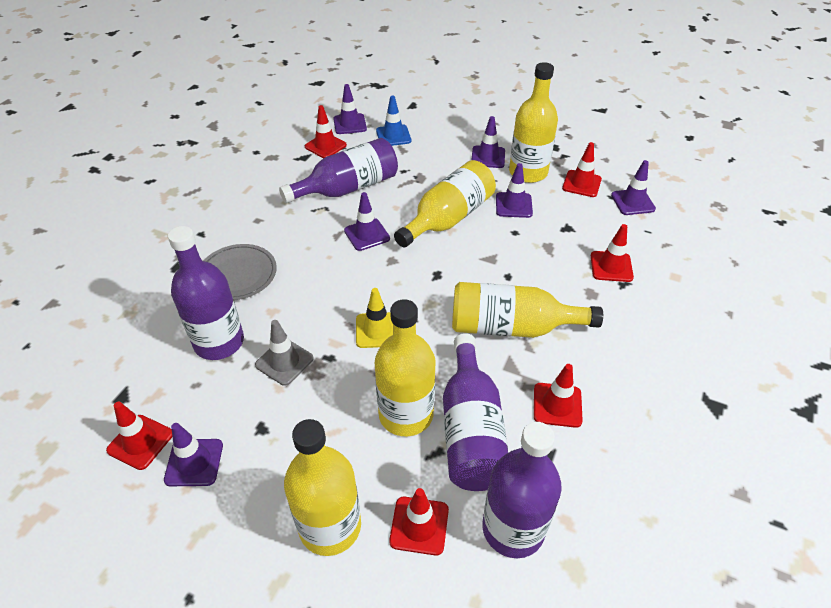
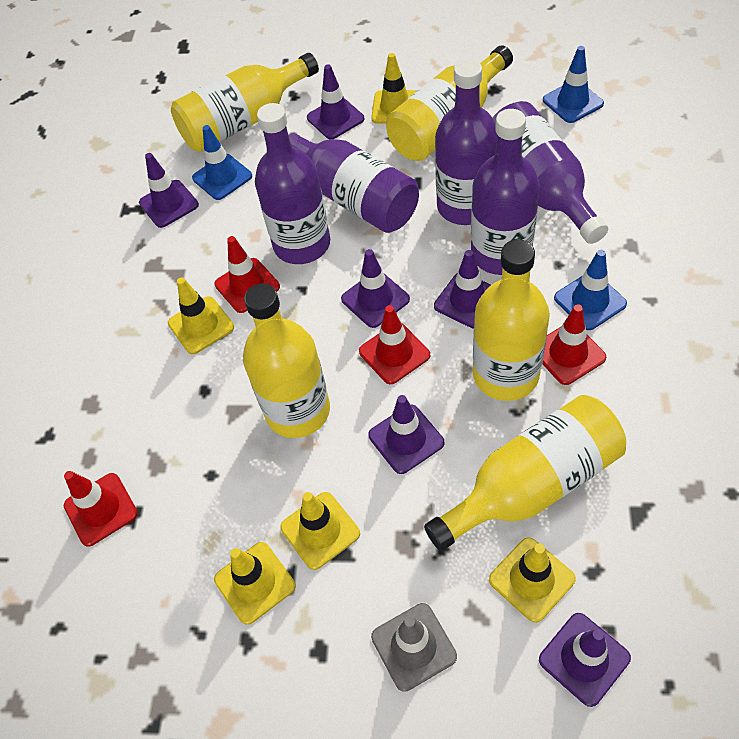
blue traffic cone: [376,95,411,146] = 1 -> [192,125,252,200] [543,46,604,123] [554,250,627,330] = 3
grey plate: [204,244,277,300] = 1 -> none = 0
purple bottle: [168,226,244,360] [279,138,398,203] [443,333,508,491] [482,422,562,558] = 4 -> [255,103,330,264] [287,127,419,233] [435,59,497,225] [471,109,540,275] [493,101,608,244] = 5
red traffic cone: [106,402,172,470] [305,105,347,158] [389,488,449,555] [534,364,583,428] [562,142,602,197] [591,224,634,282] = 6 -> [64,471,138,547] [214,236,280,313] [359,305,430,384] [542,304,606,385] = 4
yellow traffic cone: [356,288,393,348] = 1 -> [168,278,234,354] [214,542,296,625] [280,492,360,570] [371,53,416,124] [489,537,576,623] = 5

